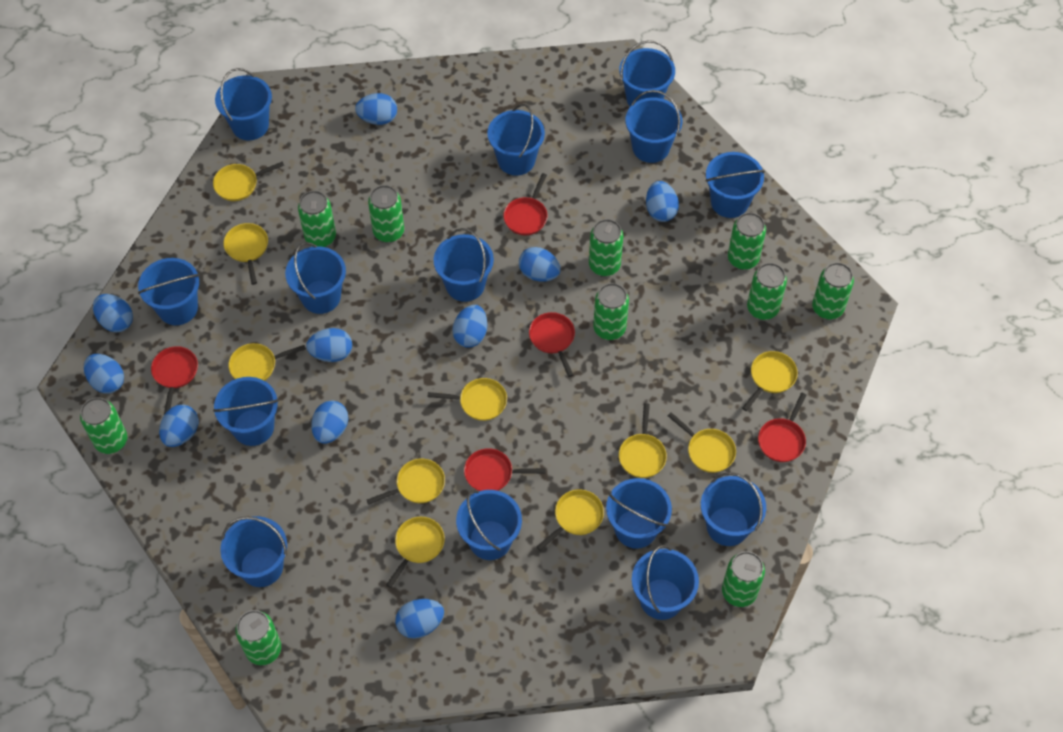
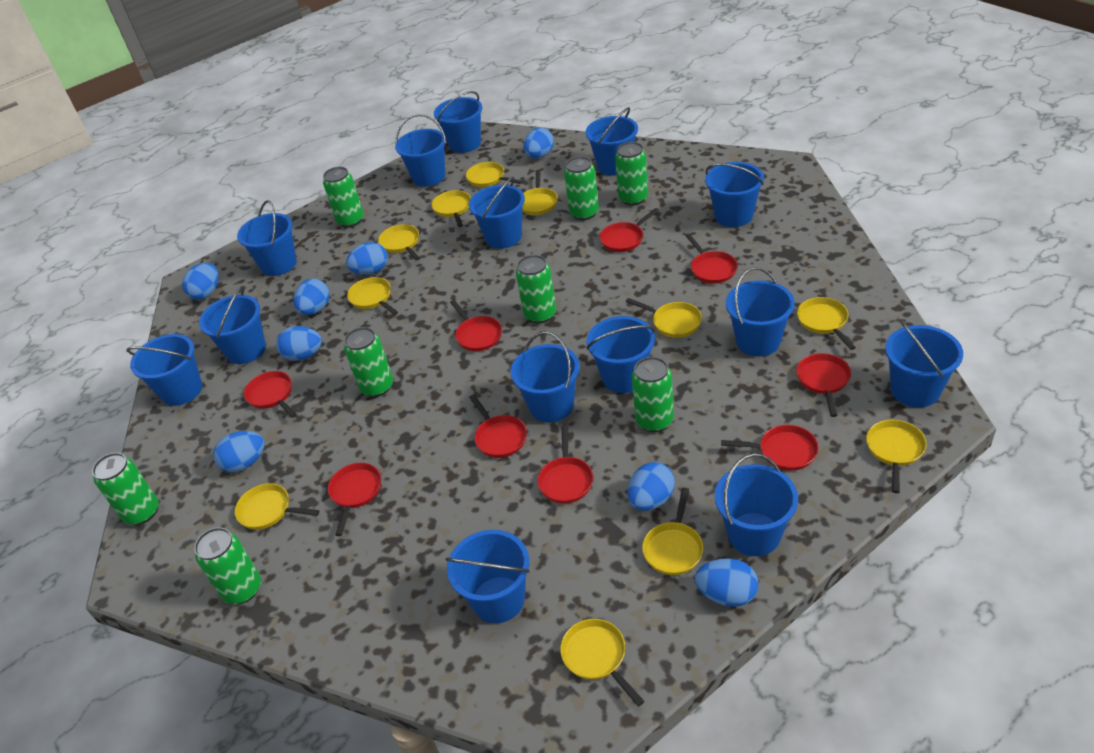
blue egg: [84,354,124,394] [93,294,133,332] [159,405,199,447] [306,328,352,362] [311,401,348,444] [355,93,397,125] [395,599,444,639] [452,305,487,348] [519,247,561,282] [646,181,679,222] = 10 -> [182,263,219,300] [213,431,264,472] [276,326,322,361] [293,278,329,315] [346,242,388,275] [523,128,554,158] [628,462,675,511] [695,558,758,607] = 8
green can: [80,397,127,454] [235,610,281,665] [298,191,336,247] [368,185,404,243] [589,219,623,276] [593,283,629,340] [722,551,765,607] [728,212,766,270] [747,263,787,320] [812,262,854,319] = 10 -> [92,453,159,525] [194,527,261,604] [323,167,364,228] [344,327,393,397] [516,255,556,324] [564,156,599,220] [615,142,648,206] [632,357,674,432] = 8
red pan: [151,346,198,415] [464,448,546,491] [503,173,548,235] [529,312,575,377] [758,393,806,462] = 5 -> [244,371,297,418] [328,463,381,536] [450,300,502,351] [469,394,527,458] [538,426,593,504] [600,208,659,252] [686,234,738,284] [721,425,818,471] [796,353,851,417] = 9
yellow pan: [213,161,284,201] [223,223,268,285] [228,343,306,381] [367,459,445,505] [386,517,445,588] [428,378,507,421] [537,490,604,551] [619,403,667,478] [668,412,736,473] [742,351,798,411] = 10 -> [235,483,320,530] [347,277,398,315] [378,224,420,261] [432,190,471,227] [466,162,522,187] [522,170,558,215] [560,619,644,706] [626,298,702,338] [642,488,703,575] [797,297,856,350] [866,420,927,493] = 11

